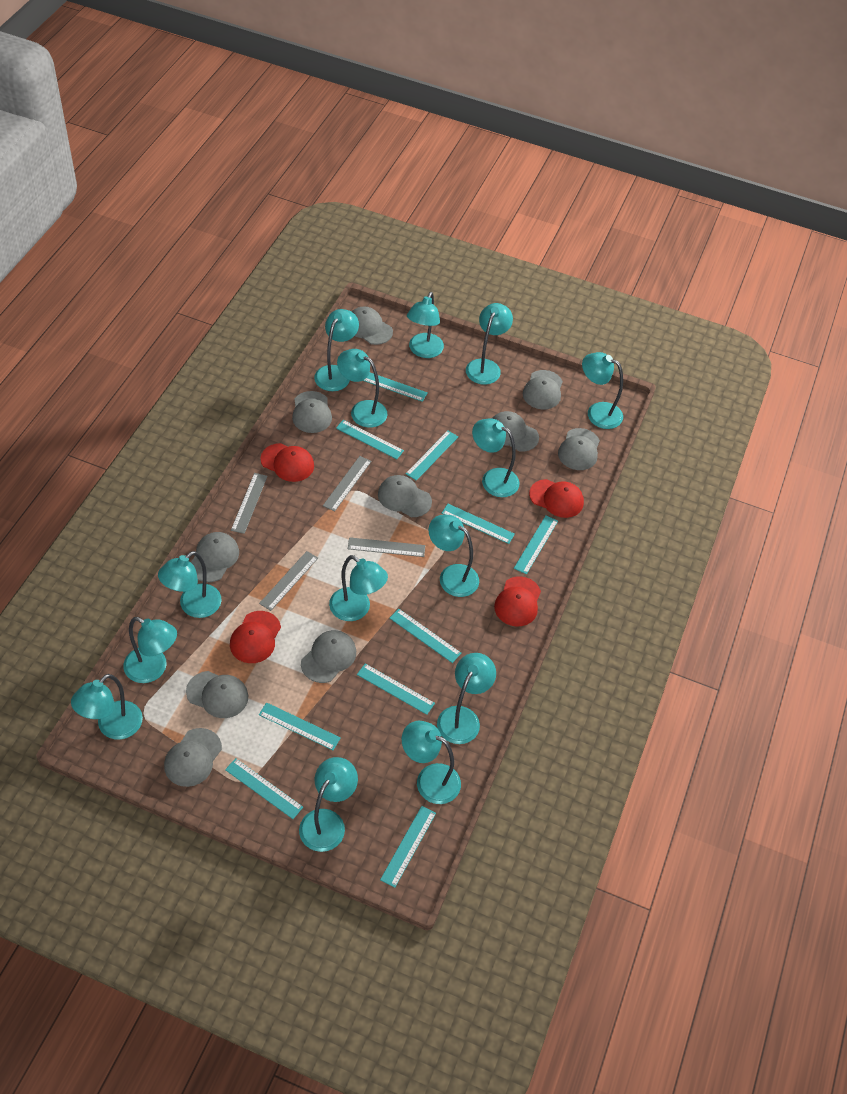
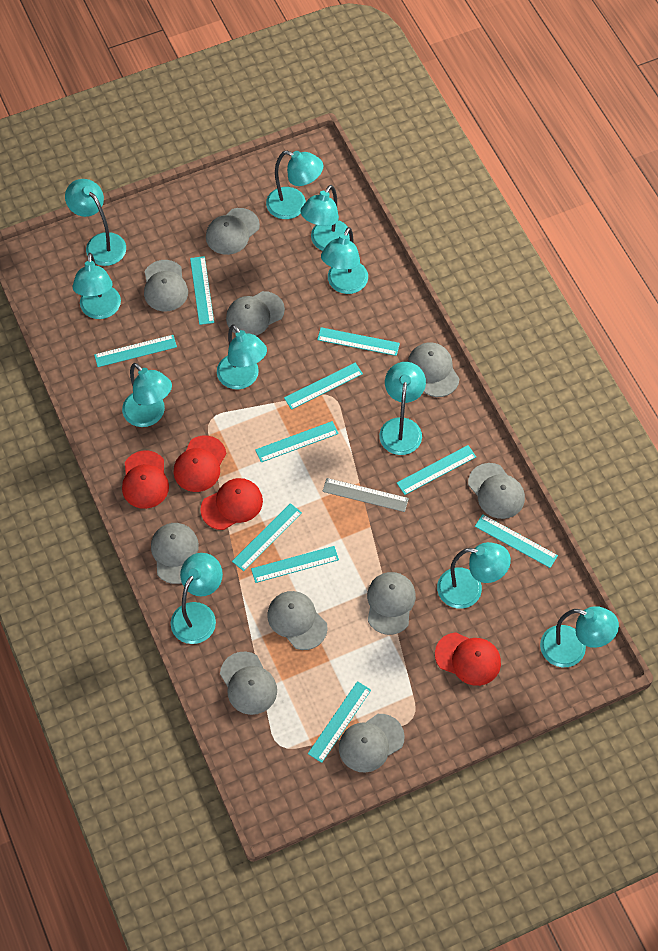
grey ruler: [231,473,268,534] [259,551,318,611] [323,456,371,512] [348,537,425,557] = 4 -> [322,478,409,512] = 1
turquoise lamp: [71,674,143,740] [123,617,177,683] [158,551,222,618] [299,757,358,852] [314,309,359,391] [329,555,388,621] [337,349,388,428] [402,721,461,804] [407,292,444,358] [428,515,479,597] [437,653,496,744] [466,303,513,385] [472,418,520,497] [582,352,623,429] = 14 -> [65,179,126,266] [72,253,121,319] [122,363,172,427] [171,553,223,644] [217,324,267,389] [266,151,323,219] [300,185,350,251] [321,227,368,294] [379,362,426,455] [437,542,511,609] [540,606,619,667] = 11

